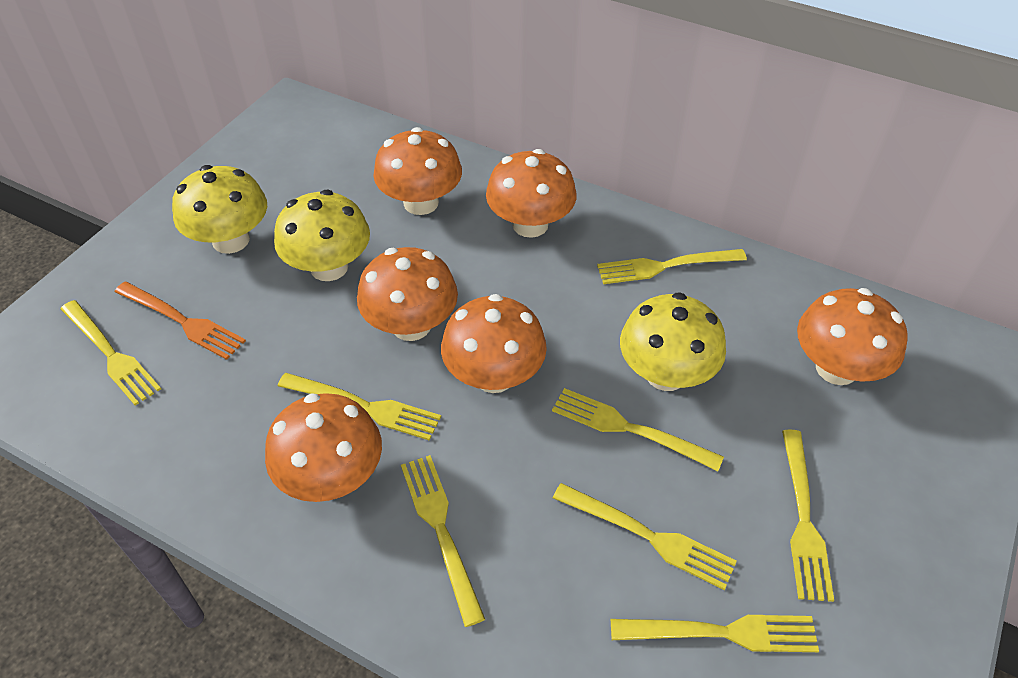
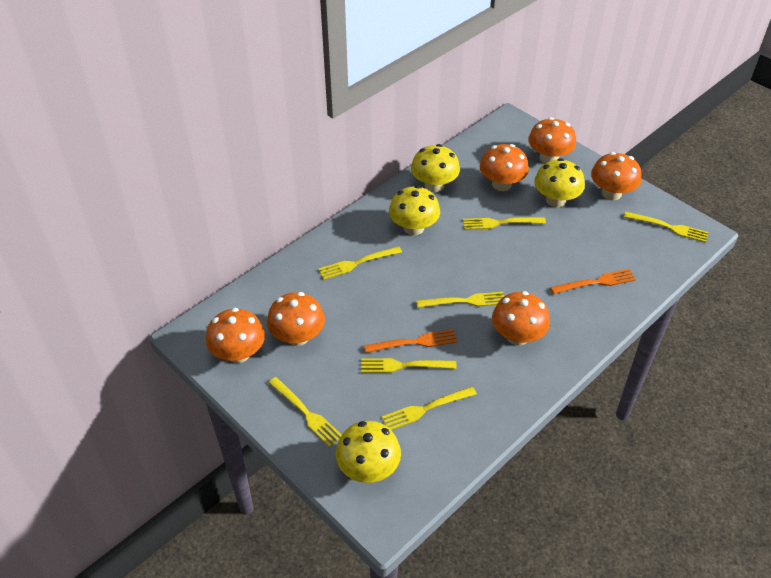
orange fork: [115,282,246,360] = 1 -> [364,329,457,353] [550,269,636,294] = 2
yellow fork: [61,300,161,406] [278,373,441,441] [401,455,485,627] [552,388,724,471] [553,483,737,590] [597,249,747,284] [611,615,819,652] [782,430,834,602] = 8 -> [268,377,341,447] [318,246,402,280] [361,358,456,373] [382,387,477,430] [416,292,504,308] [463,217,546,230] [624,212,708,243] = 7
yellow mushroom: [172,165,267,254] [274,190,370,281] [620,292,726,391] = 3 -> [336,421,401,483] [389,185,440,235] [411,144,460,192] [534,158,585,207] = 4

